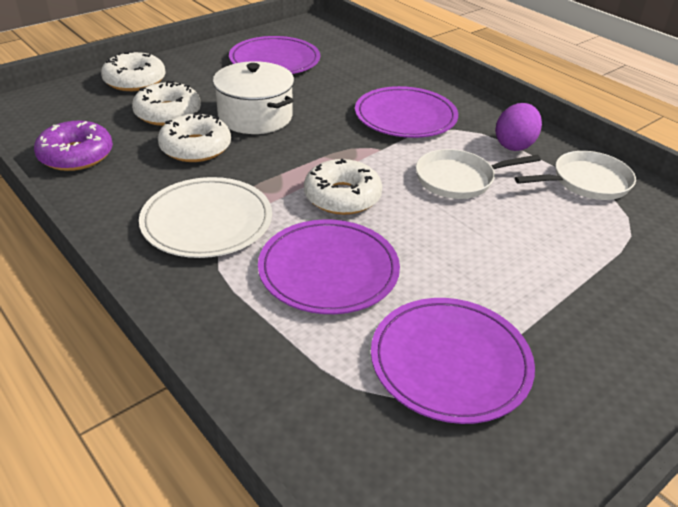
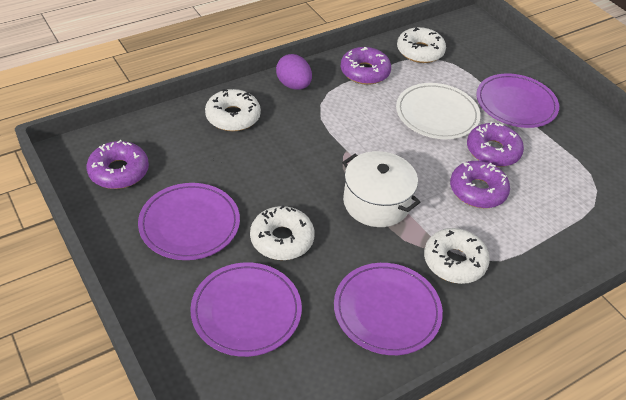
purple donut: [34,121,113,171] = 1 -> [86,140,149,189] [340,47,391,85] [450,161,510,208] [467,122,524,167] = 4
white pan: [416,149,541,199] [515,151,636,200] = 2 -> none = 0

